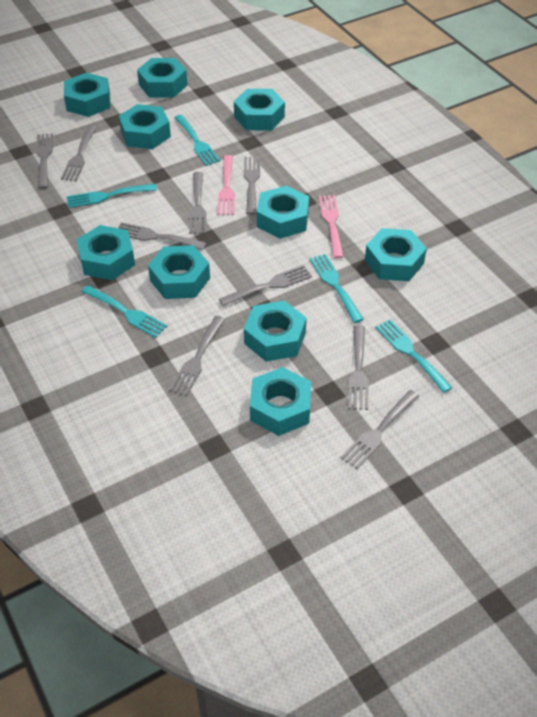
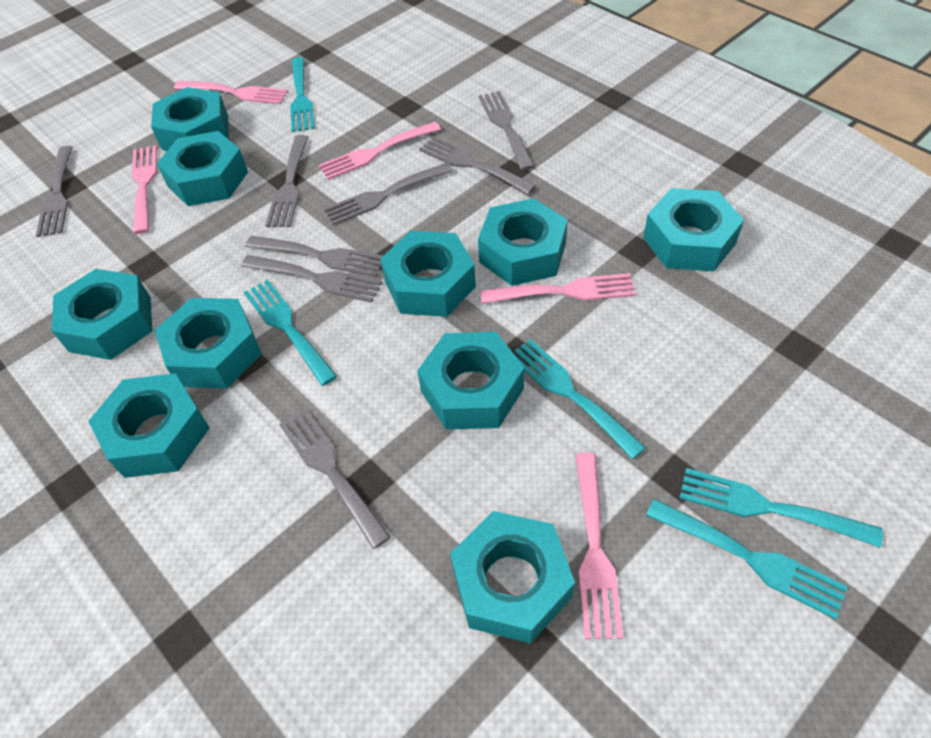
grey fork: [36,133,53,189] [61,125,97,181] [118,222,207,250] [169,316,225,396] [189,172,206,234] [219,265,312,306] [244,157,260,215] [341,390,419,469] [348,325,369,410] = 9 -> [36,146,73,237] [241,255,382,303] [245,236,383,277] [265,135,308,227] [279,408,391,549] [324,163,453,225] [419,136,537,194] [479,91,535,171] = 8
pink fork: [217,155,235,215] [319,195,344,259] = 2 -> [132,145,157,234] [174,81,288,104] [319,122,441,180] [480,273,636,304] [575,453,623,639] = 5

